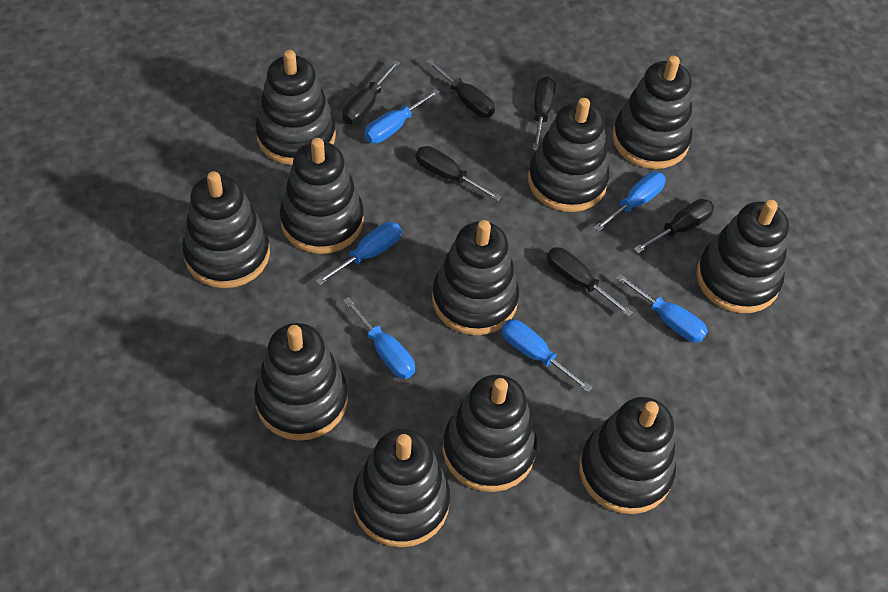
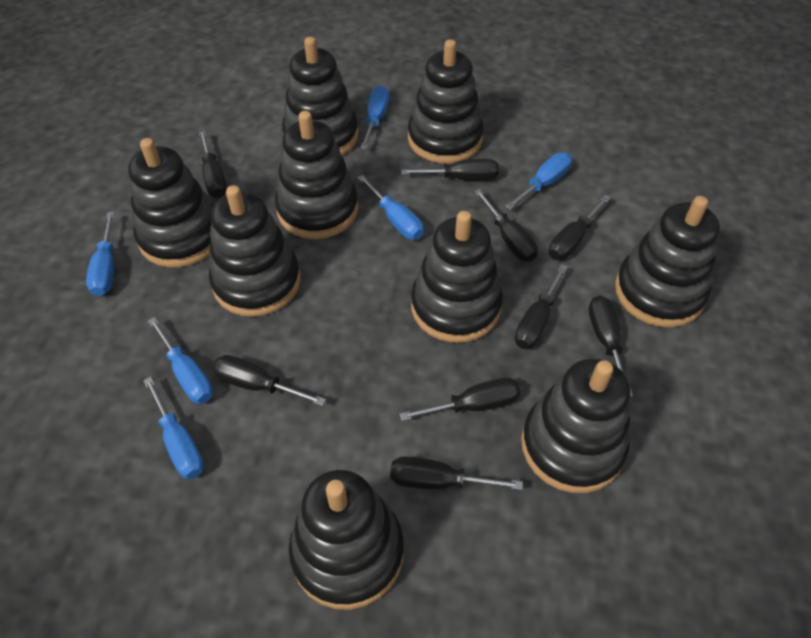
black screwdriver: [343,61,400,124] [416,146,502,201] [426,59,495,118] [533,76,556,150] [546,247,633,317] [634,199,714,253] = 6 -> [199,130,227,198] [212,355,326,406] [390,457,523,490] [399,377,521,421] [401,159,499,180] [474,189,538,262] [515,264,568,349] [549,194,611,260] [589,295,633,397] = 9
black stacking toy: [182,171,270,288] [254,323,348,441] [255,50,336,165] [280,138,364,254] [353,428,450,548] [432,220,519,335] [442,374,538,492] [528,98,610,212] [579,397,676,514] [612,56,693,169] [696,200,789,313] = 11 -> [128,138,214,268] [209,185,301,317] [275,111,358,239] [282,37,358,156] [288,470,404,610] [408,39,484,164] [411,211,503,343] [521,358,631,493] [615,196,720,328] = 9

